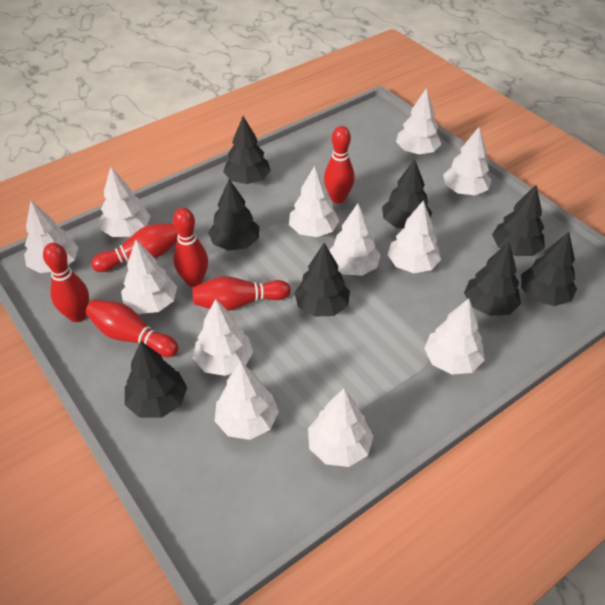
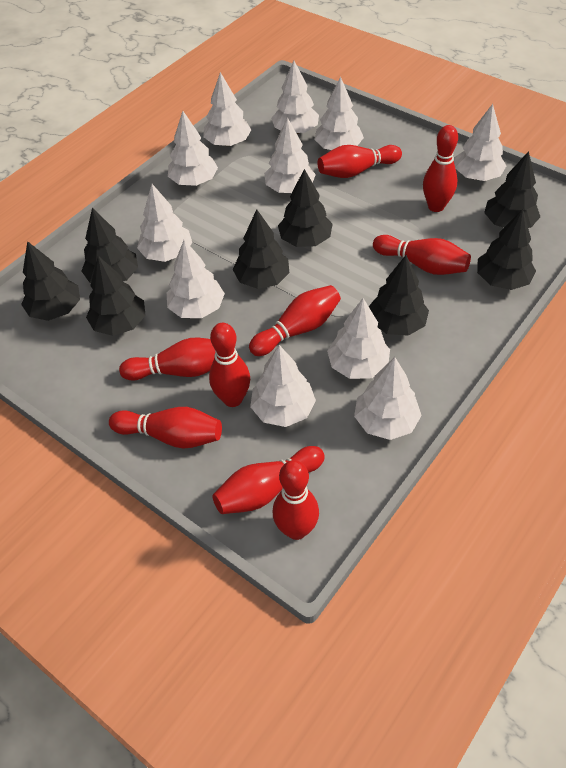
red bowling pin: [43,243,89,322] [86,299,179,357] [91,223,178,272] [173,208,208,287] [192,276,291,311] [324,126,355,203] = 6 -> [109,407,222,449] [119,338,215,381] [209,323,250,407] [212,446,325,514] [249,285,341,356] [273,460,319,540] [318,145,402,178] [373,235,471,275] [423,125,458,212] = 9
white tree: [24,201,78,273] [100,167,150,237] [121,240,177,314] [193,299,253,376] [215,361,279,440] [289,166,339,237] [308,389,373,467] [329,203,380,276] [388,200,441,273] [396,88,441,155] [424,298,485,375] [443,127,491,195] = 12 -> [137,184,193,262] [167,240,225,318] [168,111,218,186] [203,72,251,146] [250,345,316,427] [264,117,316,193] [271,61,319,134] [314,76,364,150] [327,298,390,379] [354,357,422,440] [455,104,506,181] = 11

